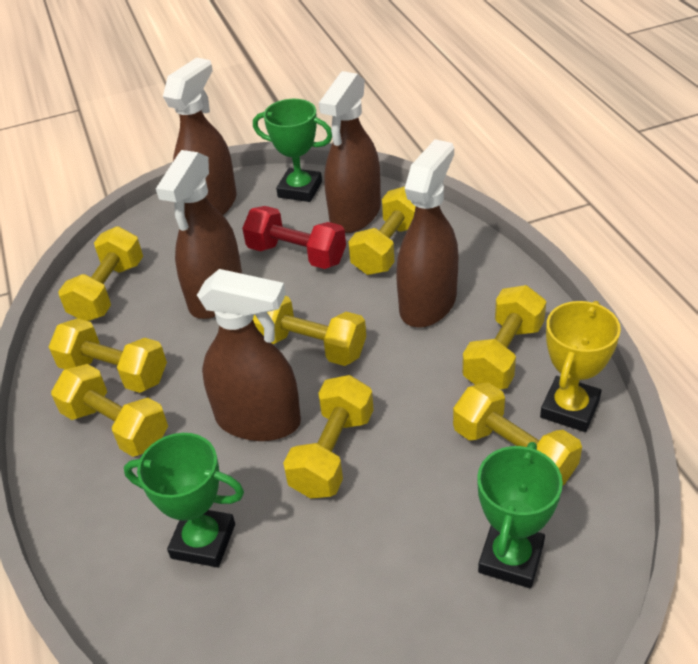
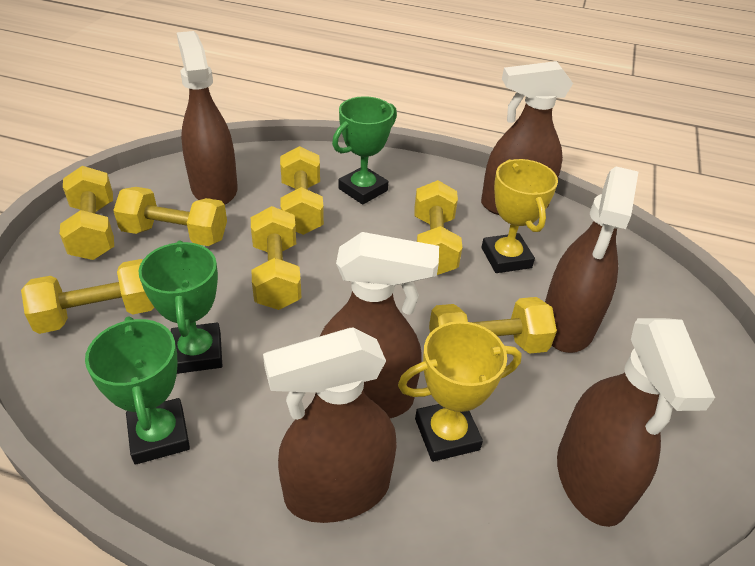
brown spray bottle: [156,150,242,319] [163,58,237,215] [197,269,301,441] [319,71,381,233] [396,139,458,328] = 5 -> [177,31,238,205] [263,328,397,523] [320,232,439,418] [481,61,573,215] [545,166,638,353] [557,318,715,527] = 6
red dumbbell: [242,206,346,269] = 1 -> none = 0
yellow dumbbell: [49,318,167,393] [51,364,168,457] [58,226,143,321] [253,296,366,366] [283,375,374,499] [348,186,416,275] [453,382,582,486] [462,285,546,389] = 8 -> [21,259,154,334] [60,166,114,260] [113,187,227,246] [251,206,302,310] [280,146,324,235] [414,180,462,275] [429,297,557,354] = 7
yellow trophy: [540,301,621,432] = 1 -> [398,321,522,462] [482,159,558,273] = 2

